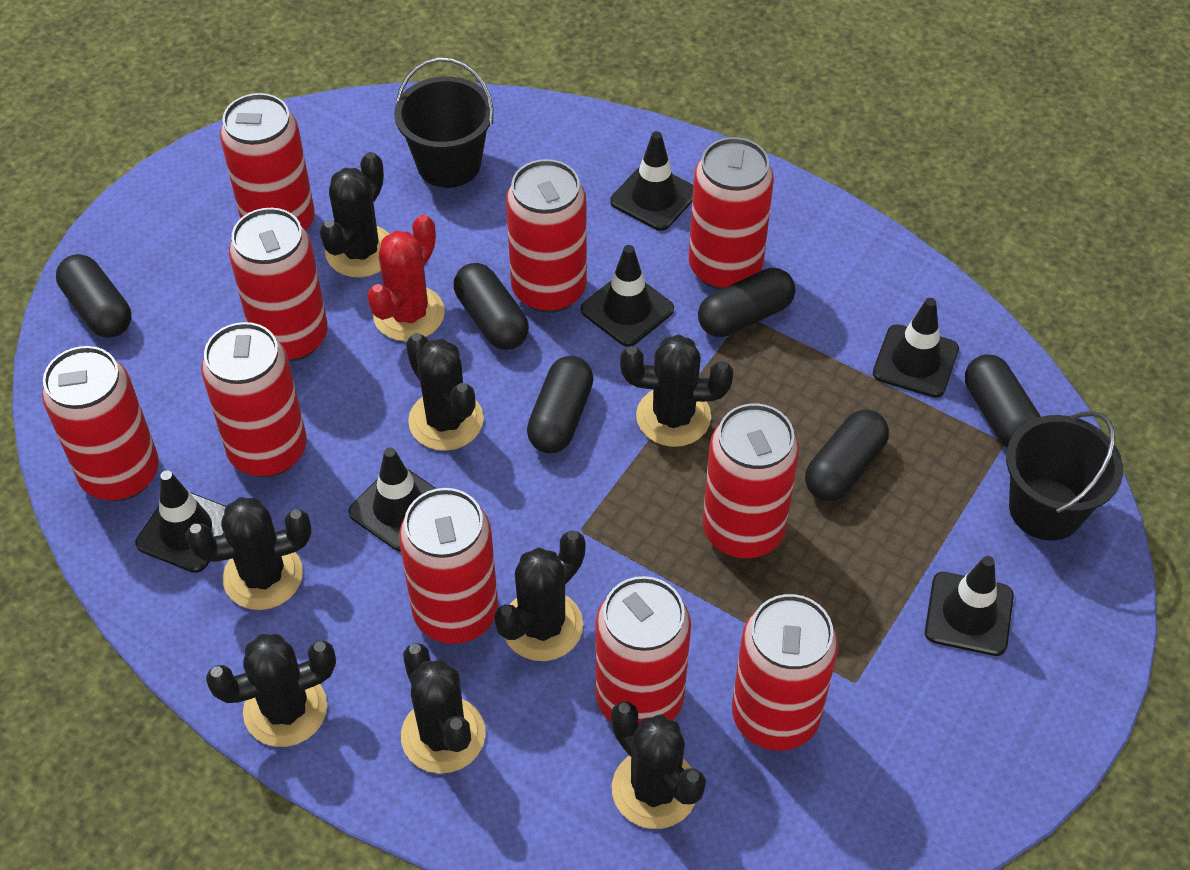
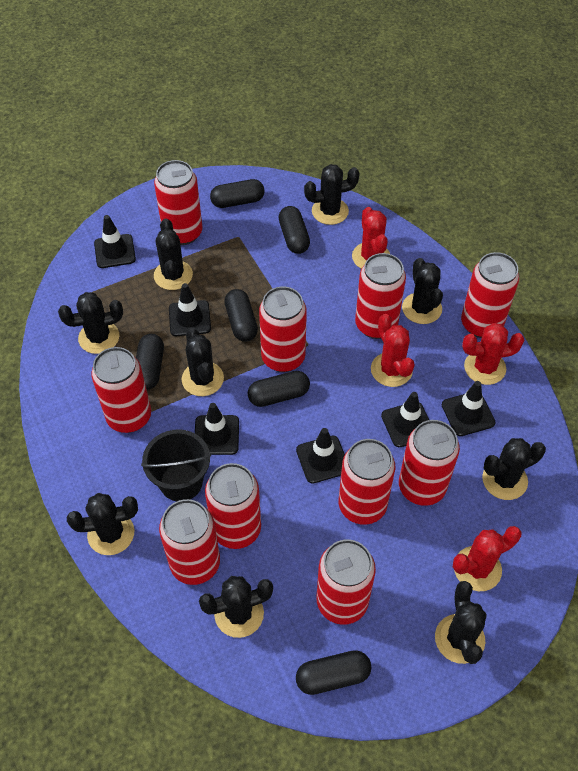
black bucket: [394,57,494,188] [1006,411,1123,541] = 2 -> [141,429,211,501] = 1
black cactus: [185,497,312,610] [206,634,336,747] [319,152,389,277] [401,643,486,774] [406,333,484,451] [494,531,585,661] [611,702,706,829] [620,334,733,447] = 8 -> [58,292,123,354] [67,493,138,555] [154,218,193,290] [182,328,224,396] [199,576,273,638] [304,164,360,225] [402,258,443,324] [435,581,487,664] [482,438,546,500] = 9
red cactus: [367,215,445,341] = 1 -> [352,207,390,269] [371,314,415,387] [453,526,521,591] [462,323,524,385] = 4

